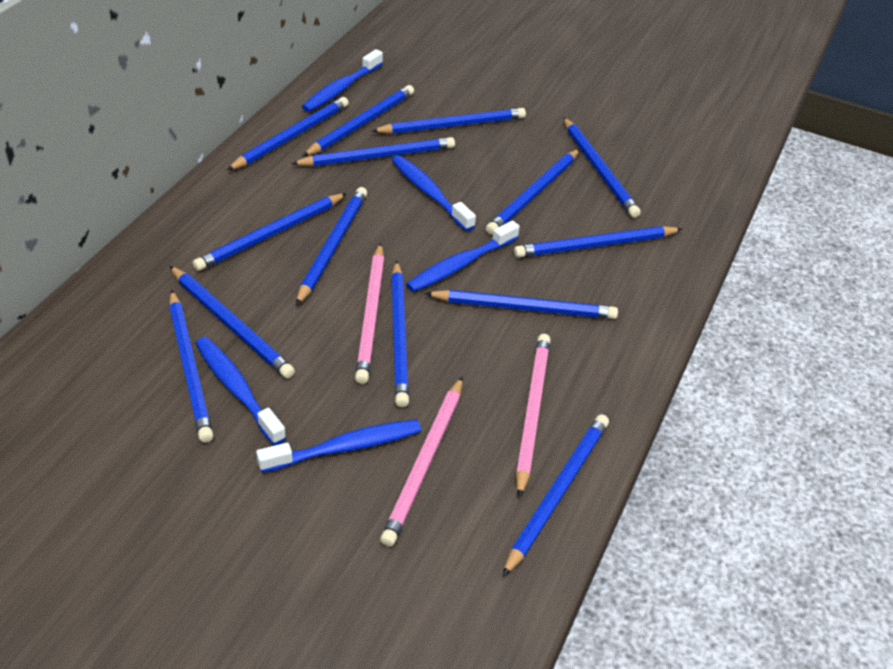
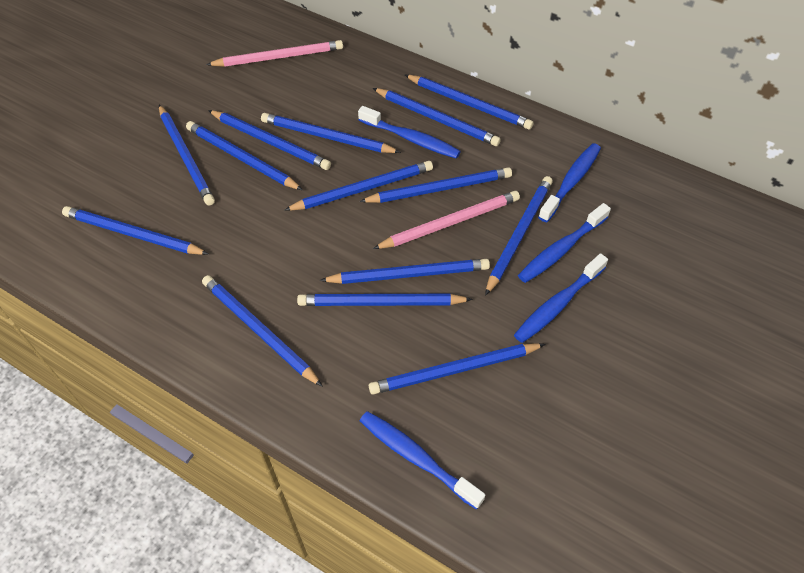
pink pencil: [355,243,384,384] [380,377,463,547] [516,334,550,498] = 3 -> [206,40,343,67] [373,191,520,249] = 2

